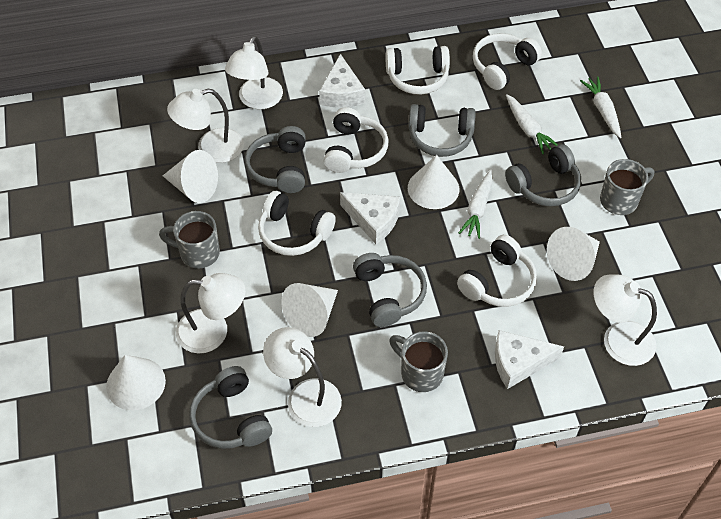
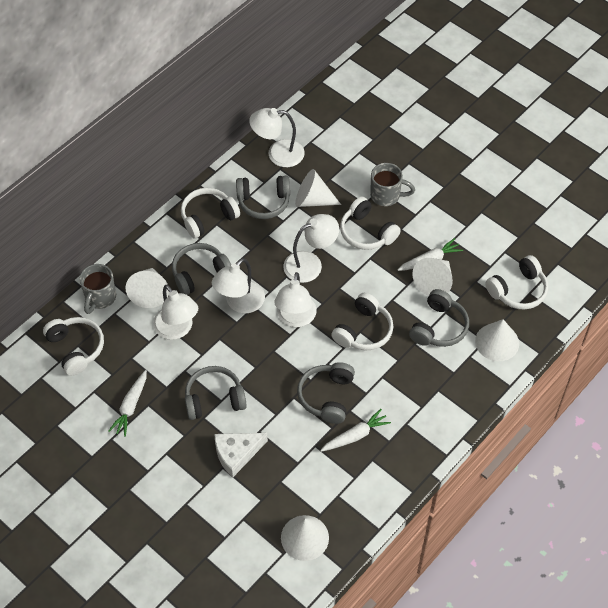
grey mug: [159,211,220,269] [389,331,448,392] [600,159,654,215] = 3 -> [79,264,116,314] [370,163,415,206] = 2
white cheese: [319,54,365,108] [340,192,400,244] [495,330,564,389] = 3 -> [214,433,268,477] = 1

